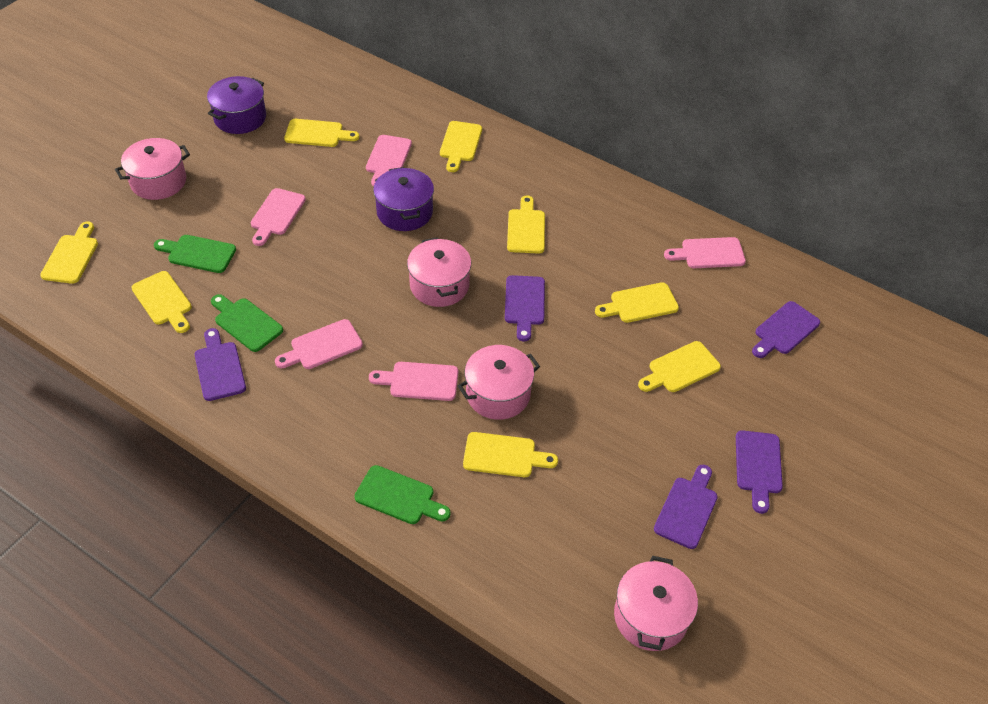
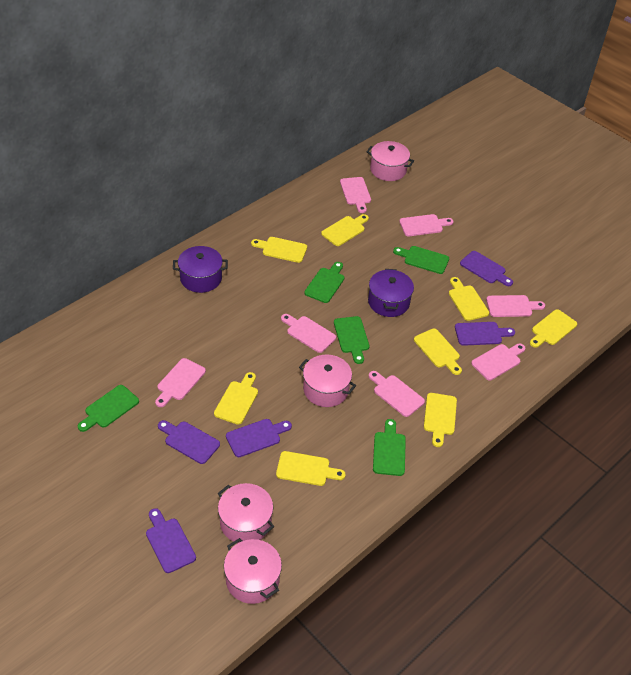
green cutting board: [154,235,236,273] [211,294,283,352] [354,465,451,524] = 3 -> [78,385,139,432] [304,262,345,303] [334,316,369,364] [373,419,406,476] [393,246,449,274] = 5
pink cutting board: [251,188,306,246] [275,319,363,369] [366,135,412,187] [369,362,458,401] [664,237,746,268] = 5 -> [155,358,206,407] [281,314,336,353] [340,177,371,213] [369,371,425,417] [399,214,454,236] [471,343,525,380] [486,295,545,317] = 7

